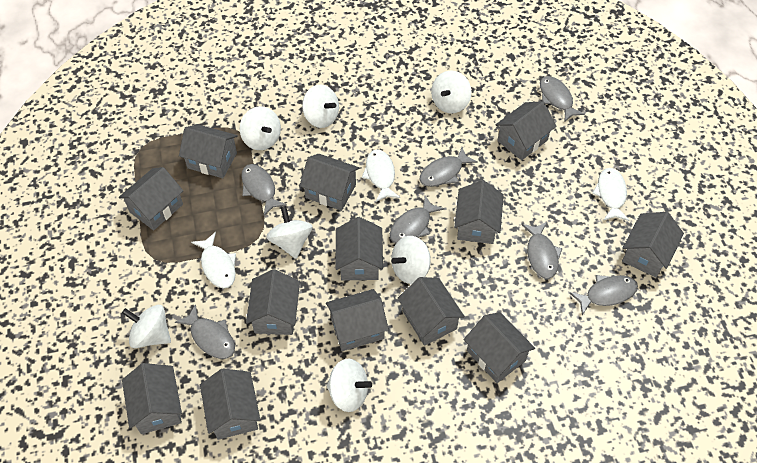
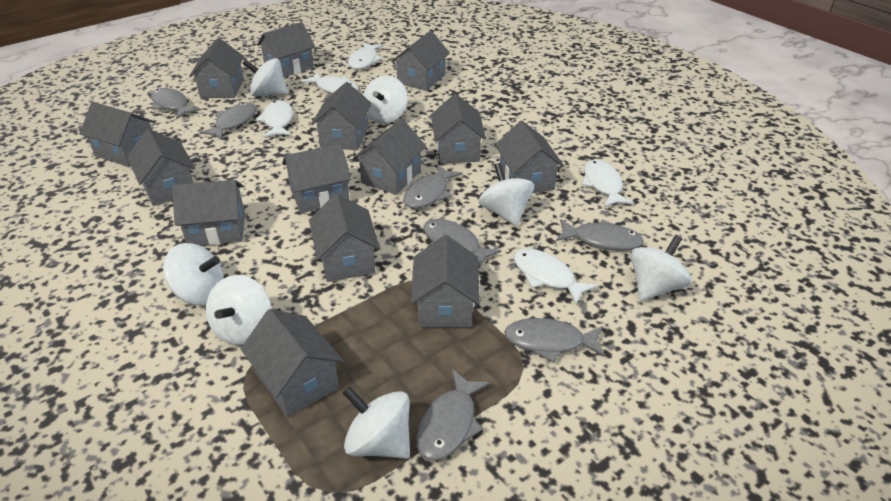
grey house: [119,167,183,230] [122,363,182,434] [179,124,238,178] [200,369,260,440] [246,269,300,335] [300,154,359,211] [326,289,389,351] [335,217,383,280] [397,277,465,345] [454,180,504,244] [463,312,535,383] [495,101,557,160] [622,212,684,277] = 13 -> [79,102,156,167] [127,129,195,206] [172,180,245,246] [189,38,244,98] [241,309,343,417] [257,22,315,77] [282,144,351,213] [309,193,380,282] [311,82,372,150] [353,119,426,195] [391,31,450,91] [411,235,480,328] [431,94,486,164] [495,121,564,193] = 14
white fish: [191,232,236,288] [362,149,400,202] [592,168,629,221] = 3 -> [256,100,293,138] [301,72,358,94] [348,42,384,69] [513,248,598,305] [582,159,634,207] = 5

